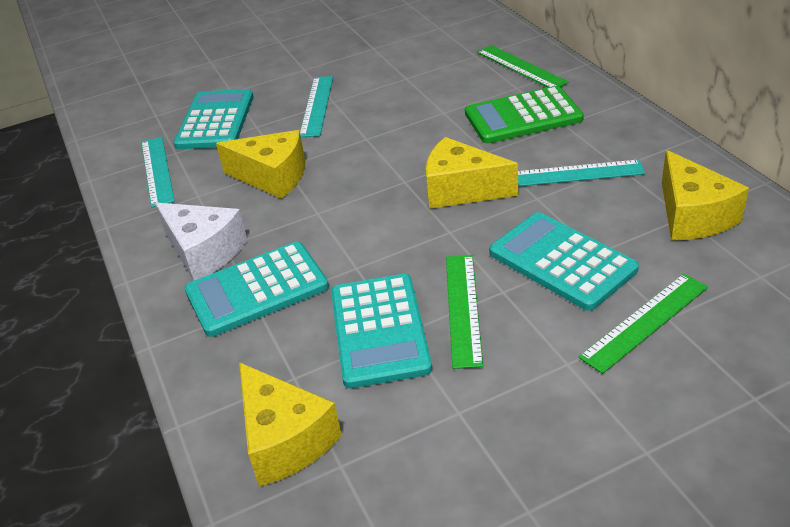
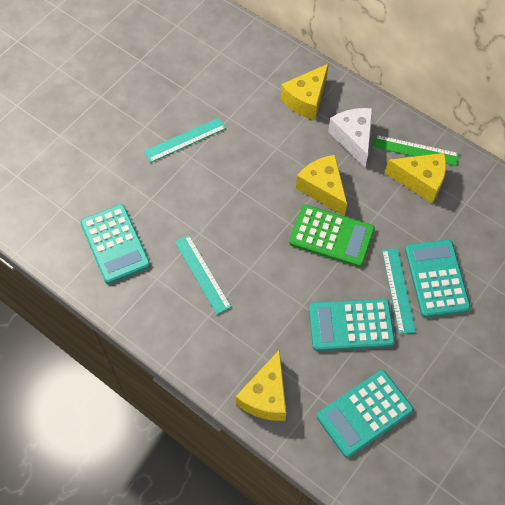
green ruler: [446,255,483,369] [477,45,569,87] [579,274,708,374] = 3 -> [373,135,459,166] = 1

